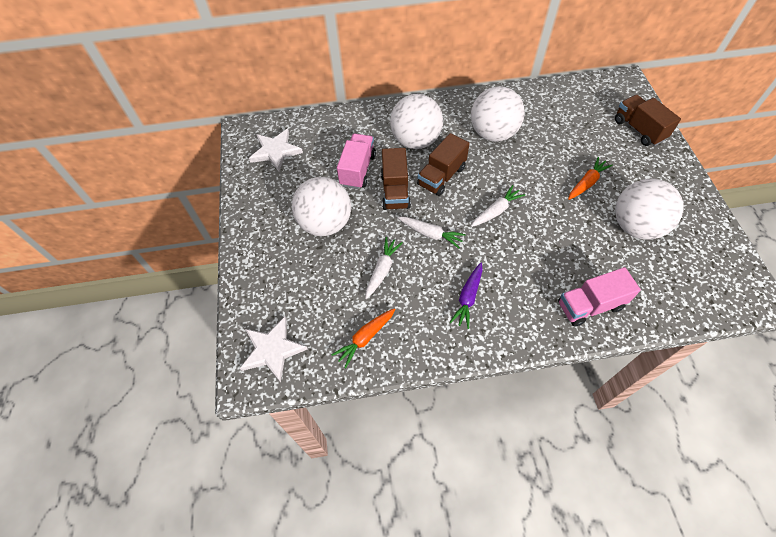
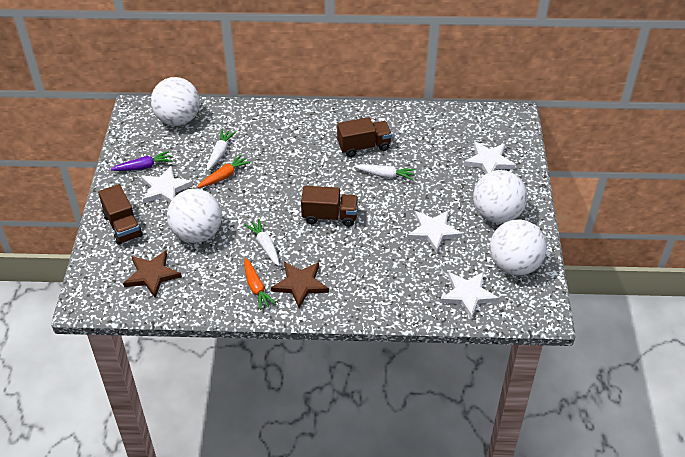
brown star: none = 0 -> [123,250,182,298] [271,262,329,308] = 2
pink truck: [337,134,376,189] [558,267,641,327] = 2 -> none = 0
white star: [240,317,308,382] [249,129,303,171] = 2 -> [141,166,193,203] [407,210,463,253] [440,272,499,320] [464,141,516,174] = 4

